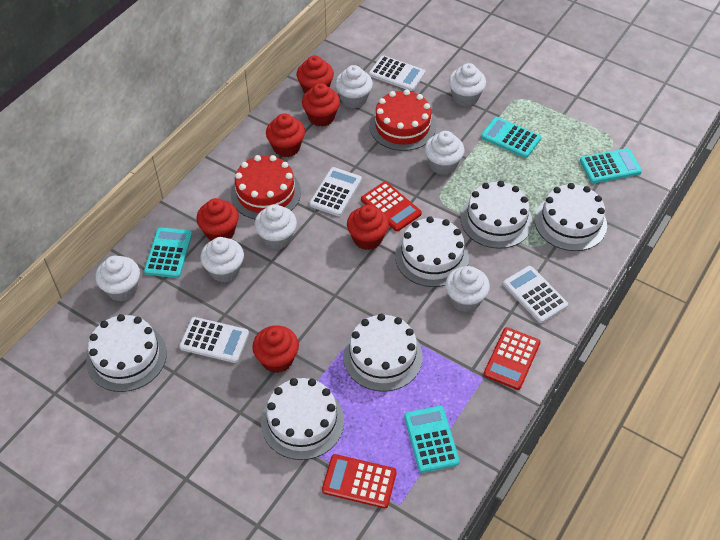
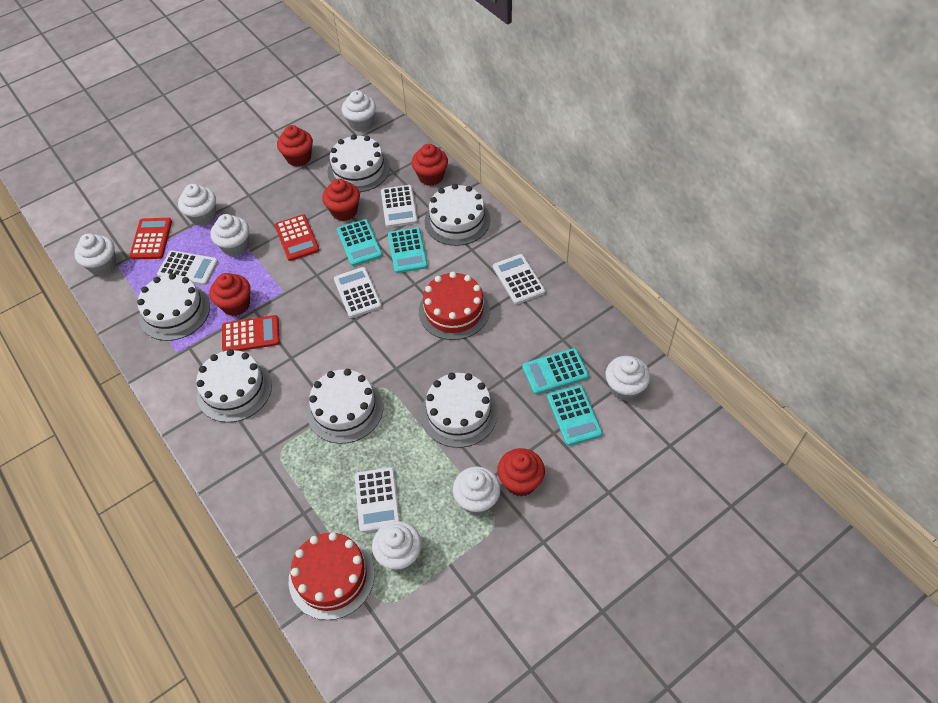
red cupcake: [196,198,239,241] [252,325,299,373] [266,113,305,157] [297,56,334,93] [302,83,340,127] [347,205,389,250] = 6 -> [210,273,251,316] [277,125,313,167] [322,179,360,221] [411,144,448,186] [497,448,545,497] = 5
white calculator: [179,317,249,363] [309,167,362,216] [369,55,425,91] [503,266,568,323] = 4 -> [157,250,218,285] [334,267,382,318] [355,467,400,533] [381,185,418,227] [493,254,545,305] = 5

